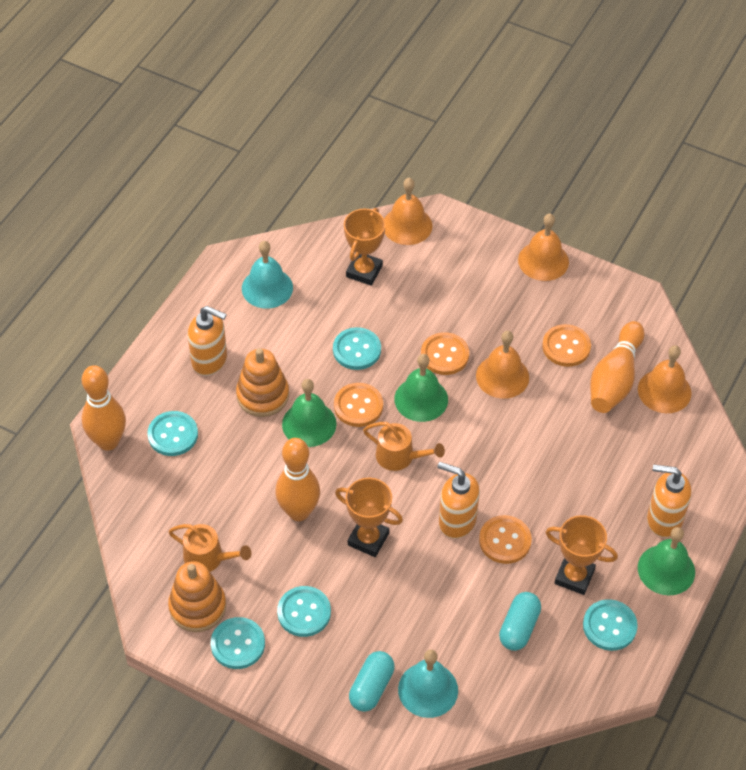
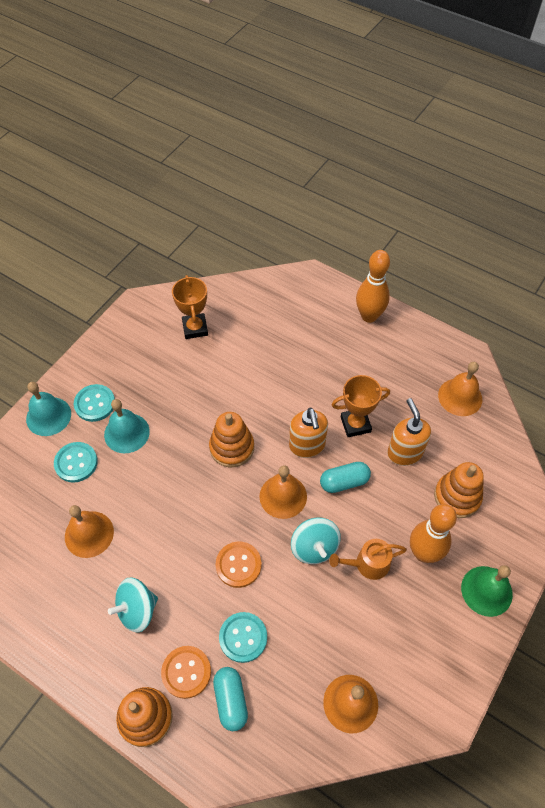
green bell: [282,379,337,447] [394,354,448,422] [638,527,695,595] = 3 -> [461,565,513,617] = 1
orange bowling pin: [82,365,126,451] [275,438,320,521] [590,321,645,413] = 3 -> [356,250,390,323] [410,504,457,563] = 2
orange button: [334,383,383,427] [421,332,469,375] [479,515,532,564] [542,324,591,367] = 4 -> [161,646,211,699] [216,541,262,588] = 2
orange soap dispenser: [188,306,227,376] [438,462,480,539] [647,465,692,538] = 3 -> [289,408,328,458] [387,398,431,466] = 2
orange stacking toy: [168,561,226,632] [236,348,289,417] = 2 -> [116,687,173,747] [209,412,254,467] [434,462,484,518] = 3
orange trophy: [335,478,403,557] [344,208,385,286] [545,515,618,595] = 3 -> [172,275,208,339] [332,375,390,437] = 2
orange watering can: [168,524,251,572] [363,422,445,471] = 2 -> [329,539,407,580] = 1
turquoise button: [147,411,198,456] [211,617,265,669] [277,586,331,637] [333,327,381,370] [583,599,638,651] = 5 -> [54,442,98,483] [73,384,115,422] [219,612,267,663] = 3
turquoise spinning top: none = 0 -> [108,578,158,632] [291,517,341,564] = 2

